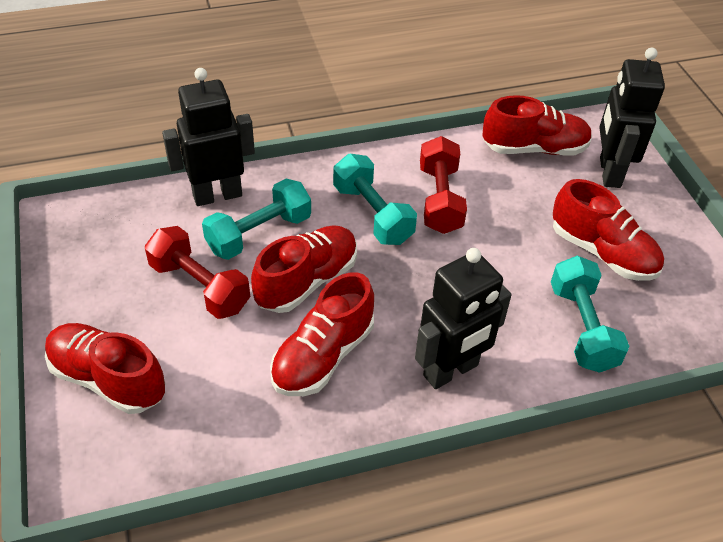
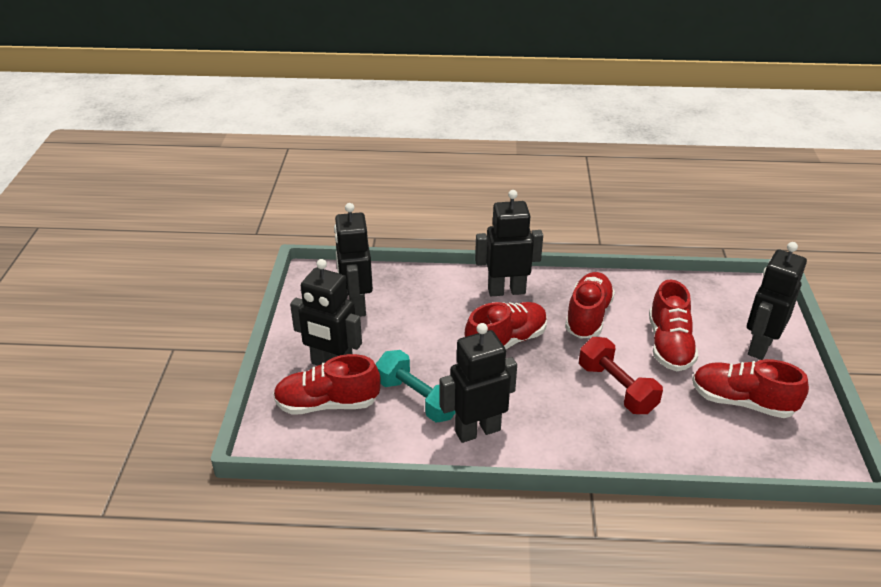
black robot: [162,68,255,206] [415,248,512,389] [599,48,665,188] = 3 -> [290,259,362,366] [334,203,373,317] [440,323,517,443] [475,190,543,296] [747,242,807,360] = 5
red dumbbell: [145,226,250,319] [420,136,467,234] = 2 -> [579,337,663,414] = 1
turquoise dumbbell: [202,179,311,260] [333,154,417,245] [551,256,630,373] = 3 -> [375,350,455,423] = 1

